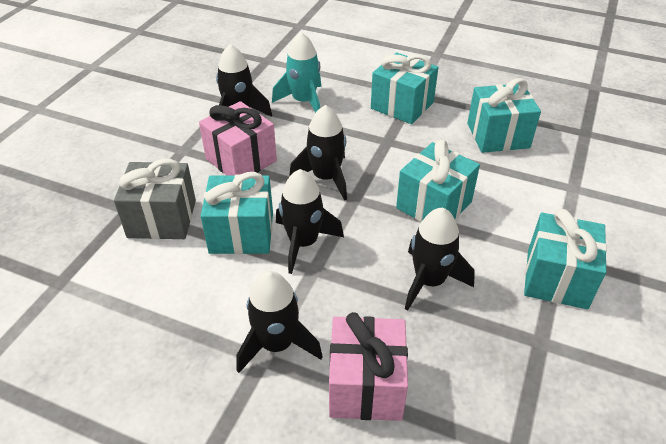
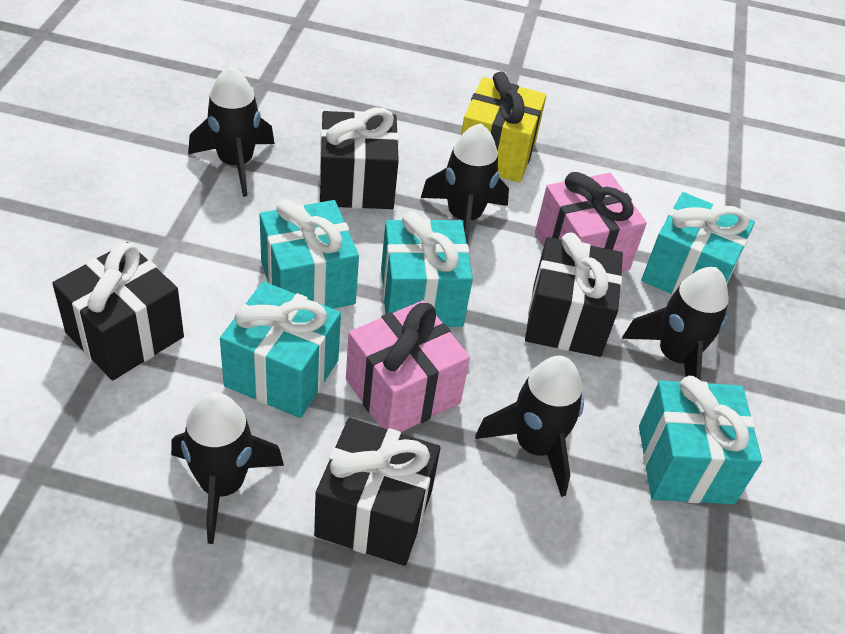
black gift: none = 0 -> [52,242,184,381] [314,418,440,566] [320,107,399,209] [525,233,623,357] = 4
grey gift: [114,159,196,239] = 1 -> none = 0
turquoise rocket: [272,32,321,113] = 1 -> none = 0
yellow gift: none = 0 -> [461,71,547,183] = 1

